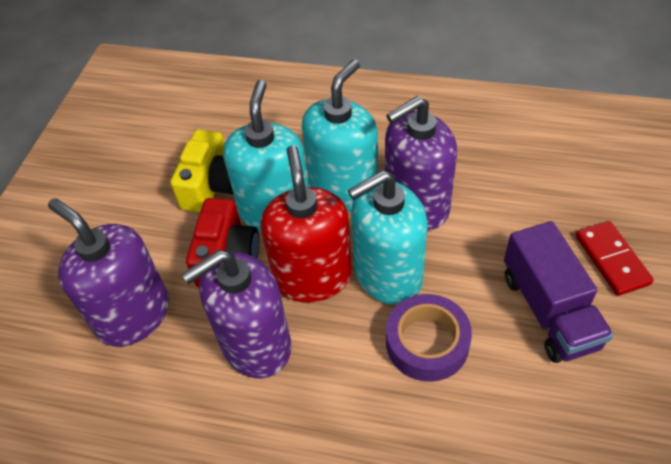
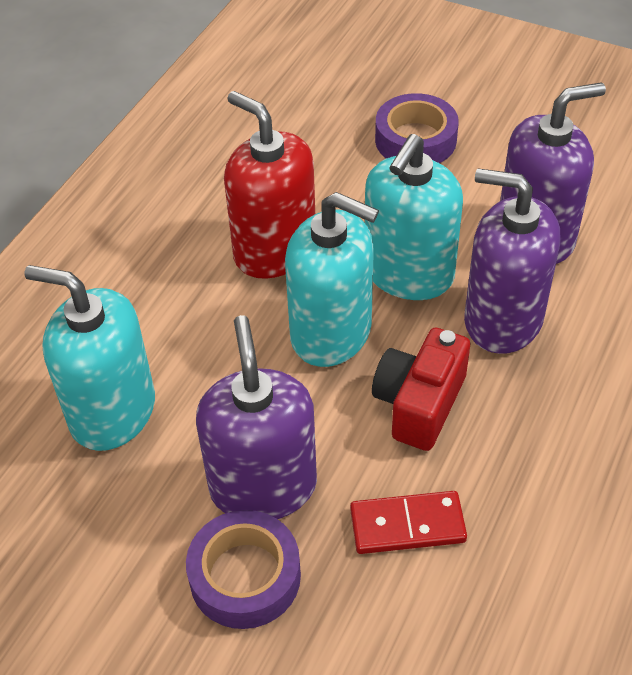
purple tape: [386,294,472,382] = 1 -> [186,510,301,629] [375,93,459,163] = 2
purple truck: [504,221,613,363] = 1 -> none = 0
yellow camera: [170,129,233,213] = 1 -> none = 0

